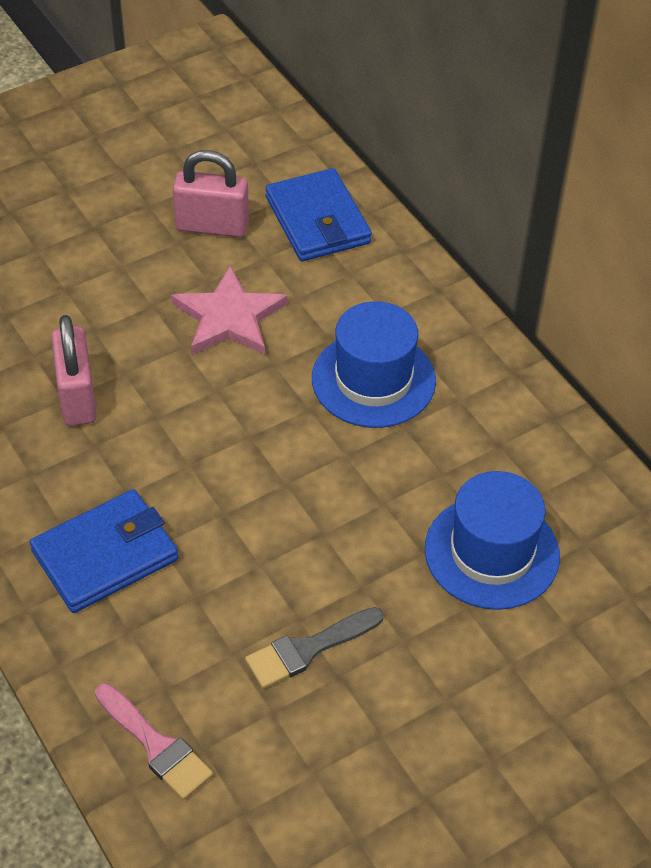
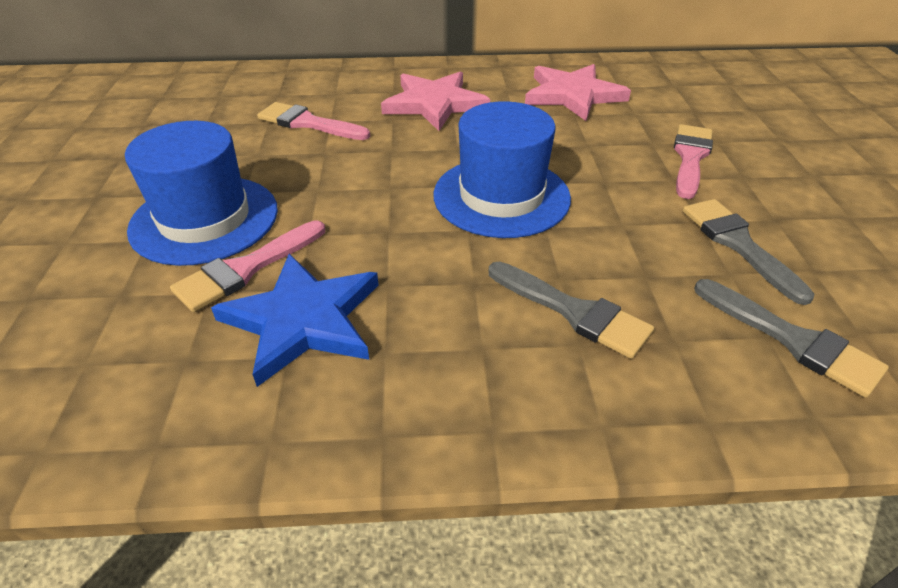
blue star: none = 0 -> [211,254,379,387] = 1
blue wallet: [30,489,179,613] [265,168,372,261] = 2 -> none = 0
grey brush: [245,607,384,689] = 1 -> [489,261,654,359] [683,199,814,305] [694,279,889,398] = 3
pink brush: [95,683,213,800] = 1 -> [170,220,325,312] [257,102,370,140] [674,124,713,199] = 3
pink padlock: [51,315,97,426] [173,150,249,237] = 2 -> none = 0
pink star: [171,265,288,355] = 1 -> [381,71,490,131] [525,64,631,121] = 2

